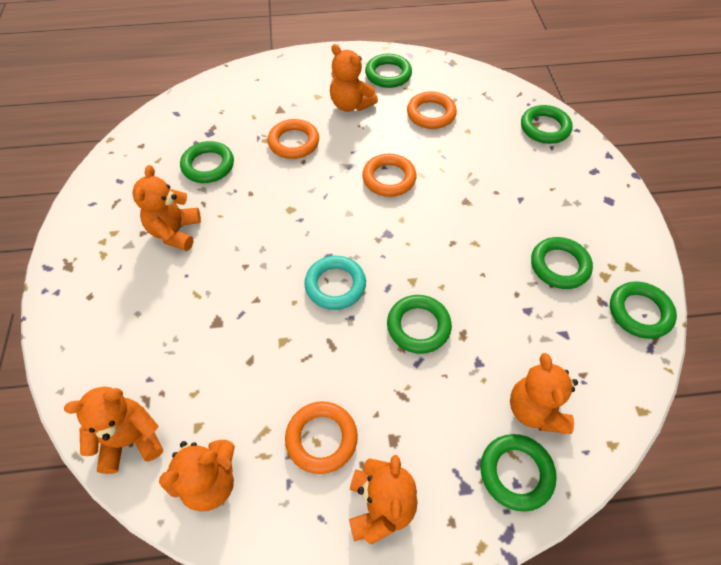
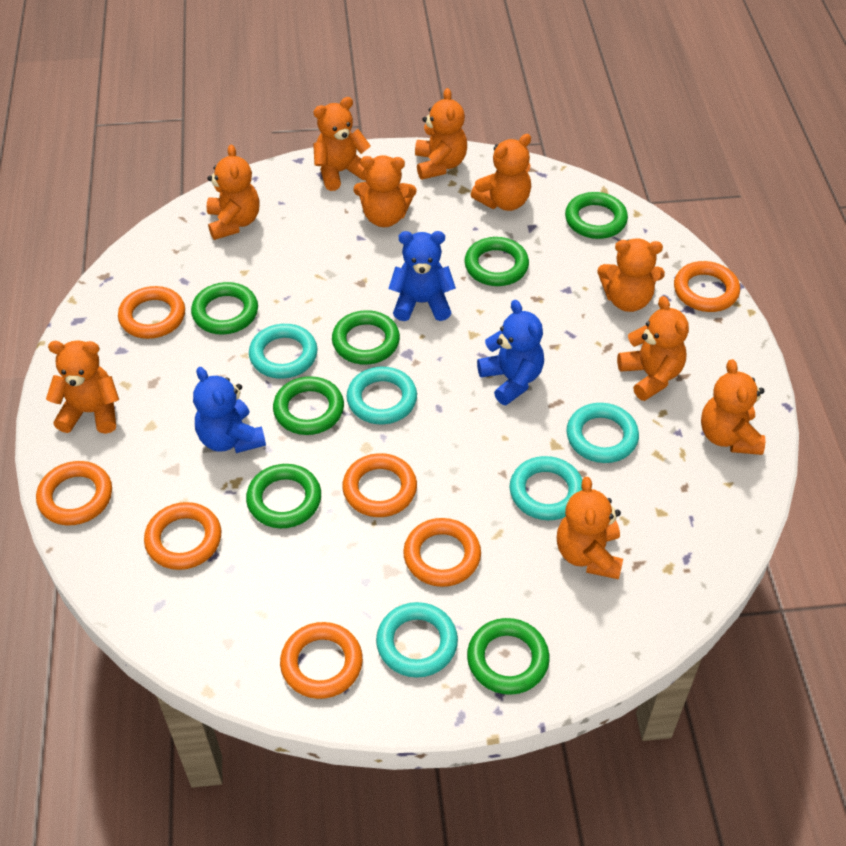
blue teddy bear: none = 0 -> [193,367,266,453] [388,231,456,321] [477,300,544,405] = 3
orange ring: [268,119,319,159] [285,401,358,474] [362,154,417,197] [407,91,457,129] = 4 -> [36,461,112,525] [118,286,185,339] [144,502,221,570] [280,622,363,699] [342,453,417,517] [403,518,481,587] [674,261,740,312] = 7
orange teddy bear: [64,387,163,474] [132,165,201,251] [159,440,235,512] [330,44,378,112] [349,455,418,544] [510,353,578,434] = 6 -> [46,340,119,434] [206,144,260,240] [313,97,371,191] [354,155,416,227] [415,88,467,180] [471,134,531,211] [557,477,623,579] [597,238,665,312] [617,296,689,401] [701,359,765,455] = 10
turquoise ring: [304,256,366,310] = 1 -> [249,324,318,379] [347,367,417,424] [376,602,458,678] [510,456,582,520] [566,403,639,463] = 5

